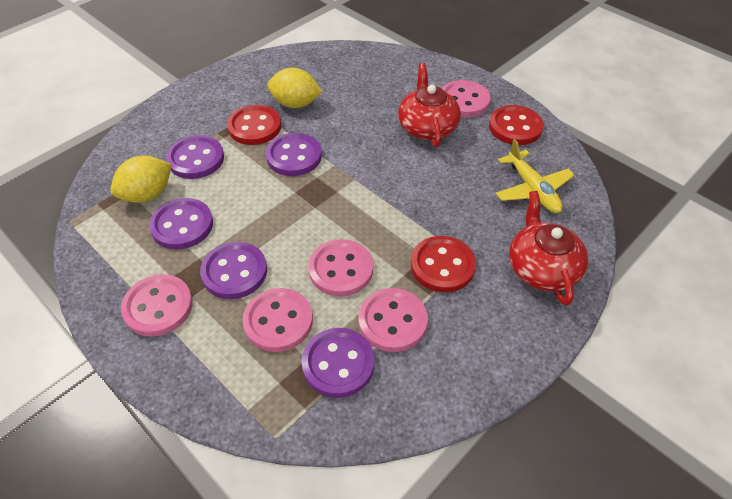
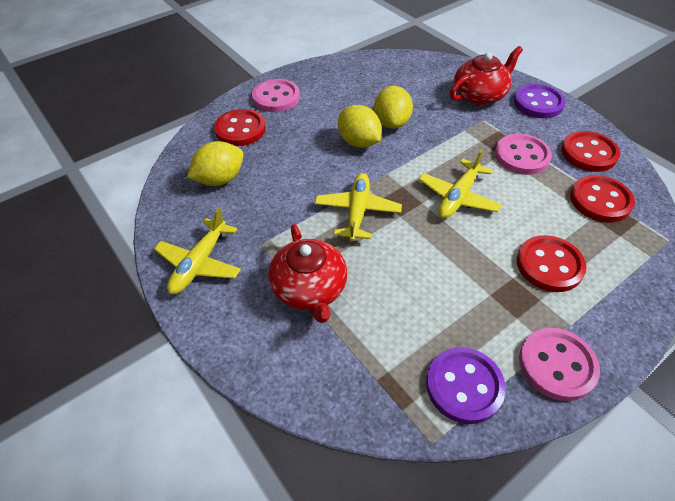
pink button: [121,274,193,337] [242,288,313,352] [308,239,373,296] [358,288,428,352] [442,80,491,117] = 5 -> [252,79,300,112] [495,134,552,175] [519,328,600,401] = 3
purple button: [149,198,213,250] [166,135,224,179] [200,242,267,299] [266,133,322,176] [301,328,375,398] = 5 -> [426,347,506,424] [513,84,565,118] = 2
red button: [227,105,281,145] [411,236,476,292] [489,105,544,145] = 3 -> [214,109,266,146] [517,235,587,292] [561,131,620,172] [570,175,635,222] = 4
yellow lemon: [110,156,172,203] [267,68,322,108] = 2 -> [187,141,244,186] [338,105,381,148] [374,86,413,129] = 3
yellow plane: [496,139,574,213] = 1 -> [154,208,241,294] [315,173,402,242] [419,149,502,219] = 3

